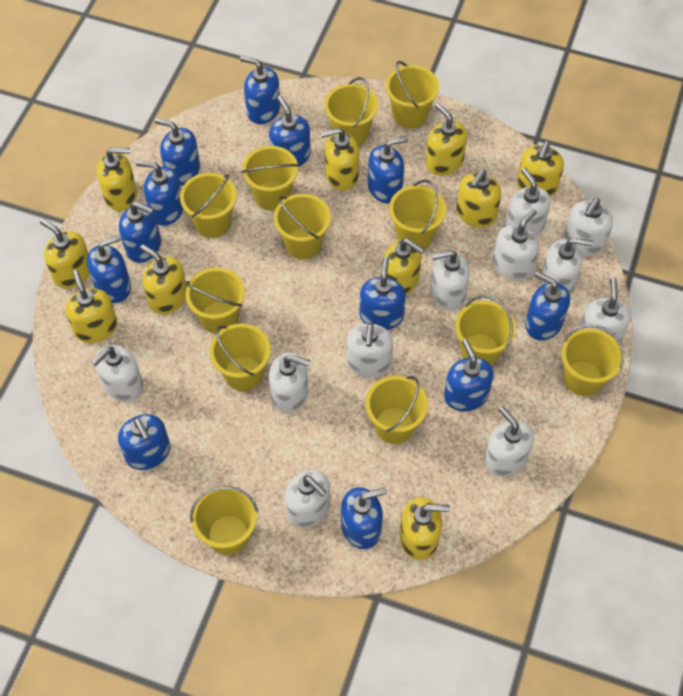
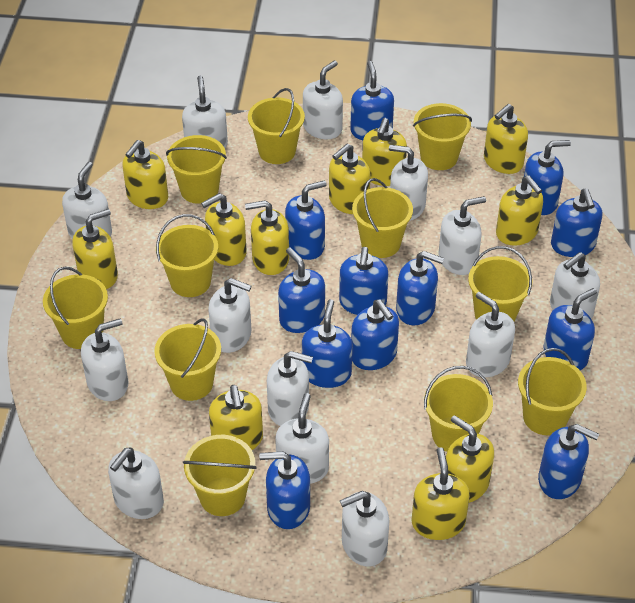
white soap dispenser: [91,345,143,402] [269,352,310,413] [285,470,330,528] [346,323,393,377] [430,250,470,311] [484,406,534,477] [493,209,539,281] [504,167,551,237] [541,238,593,295] [564,198,613,256] [579,278,631,342] = 11 -> [62,162,112,239] [81,318,128,401] [108,447,164,519] [182,75,228,148] [208,278,251,353] [267,351,313,426] [275,393,329,484] [303,60,343,139] [340,491,389,567] [389,145,428,221] [439,196,486,275] [466,292,515,377] [550,252,600,319] = 13
yellow bucket: [180,173,237,238] [185,268,245,334] [190,486,258,555] [209,324,271,391] [241,146,299,211] [273,194,331,259] [324,77,378,146] [365,376,428,444] [385,61,439,129] [389,180,446,249] [455,295,516,365] [561,324,624,396] = 12 -> [43,267,108,349] [154,318,221,401] [156,214,218,297] [166,135,227,204] [183,435,257,516] [248,88,305,164] [352,178,413,258] [413,103,472,170] [424,366,493,452] [468,246,532,321] [518,348,587,435] = 11
yellow soap dispenser: [40,219,90,289] [65,270,118,343] [97,148,137,211] [140,245,187,314] [321,128,359,191] [384,238,424,295] [400,497,450,560] [425,103,467,176] [456,169,501,228] [517,141,564,197] = 10 -> [72,209,118,289] [122,140,168,209] [201,193,247,266] [209,385,263,450] [245,200,289,275] [329,144,371,214] [362,118,407,186] [412,447,470,540] [446,415,494,503] [484,104,528,174] [496,176,543,246] = 11

